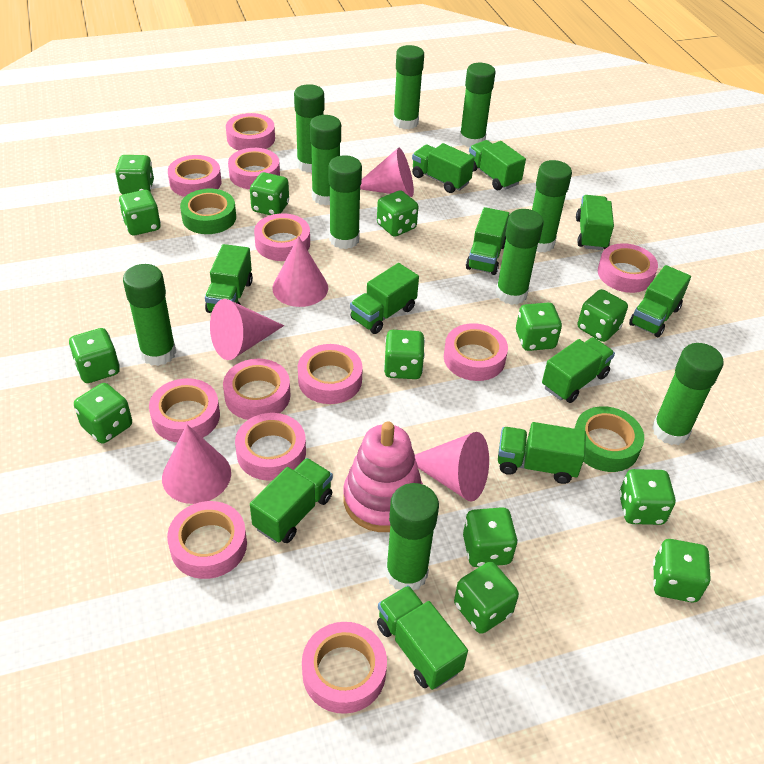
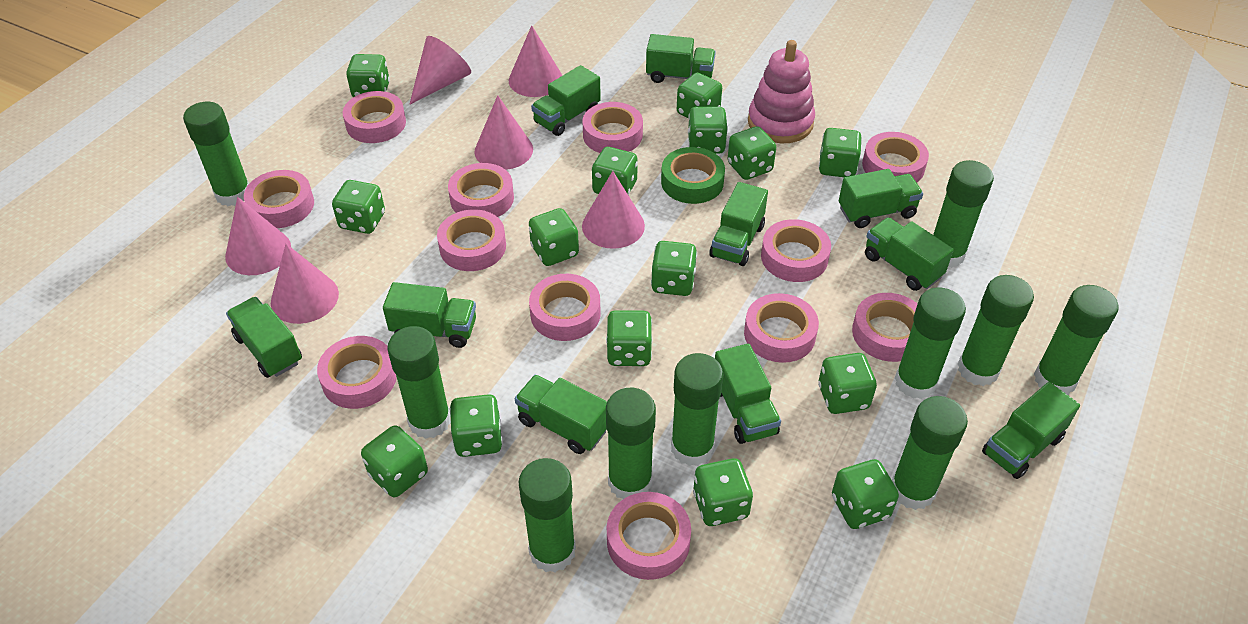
green dice: [69,328,120,383] [74,383,132,444] [115,155,154,194] [119,190,161,235] [250,172,289,215] [377,190,418,237] [384,330,425,379] [454,562,519,634] [463,507,518,567] [516,303,562,351] [577,289,628,342] [619,469,676,525] [653,539,710,603] = 13 -> [332,180,385,234] [346,54,390,97] [361,425,428,497] [450,394,503,457] [529,208,579,266] [592,147,638,195] [606,310,653,366] [651,241,697,296] [677,73,722,118] [688,107,728,154] [693,458,753,526] [727,126,776,180] [818,353,877,414] [819,128,862,177] [832,459,899,529] = 15
green tape: [180,189,236,234] [574,406,644,472] = 2 -> [661,147,725,204] = 1
green truck: [205,244,253,313] [250,458,333,543] [350,263,419,334] [377,585,468,690] [412,143,474,193] [466,207,510,275] [469,140,526,190] [498,422,586,484] [542,337,615,403] [576,195,614,250] [629,265,691,337] = 11 -> [226,297,302,378] [383,282,476,348] [515,375,607,454] [531,65,601,136] [646,34,716,83] [710,182,768,266] [715,344,781,444] [839,169,923,228] [865,218,954,291] [982,382,1080,479] = 10
pink cone: [162,424,231,504] [210,299,284,360] [272,236,328,307] [360,148,414,197] [415,432,489,502] = 5 -> [225,197,291,275] [271,244,339,324] [409,36,471,105] [474,95,533,170] [509,25,562,97] [582,171,645,249] = 6

